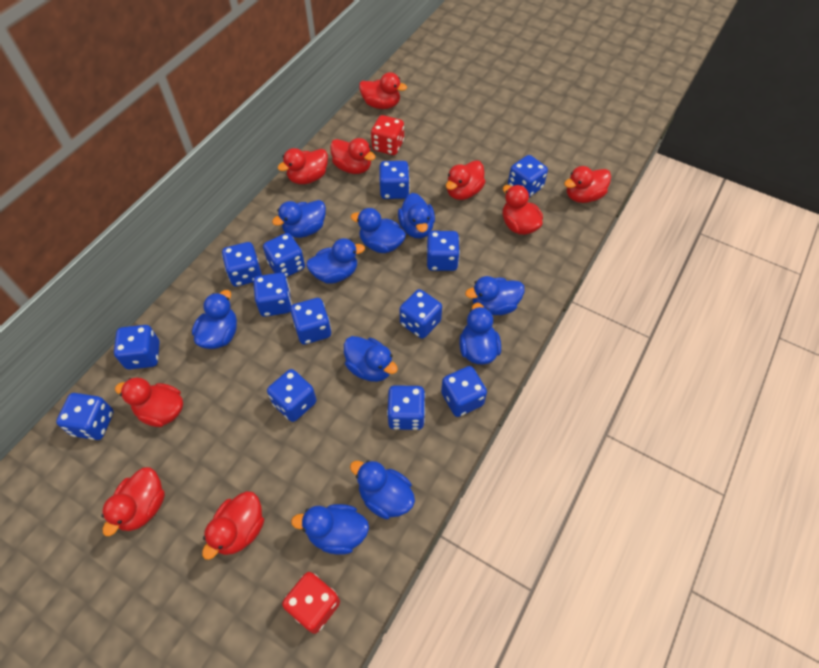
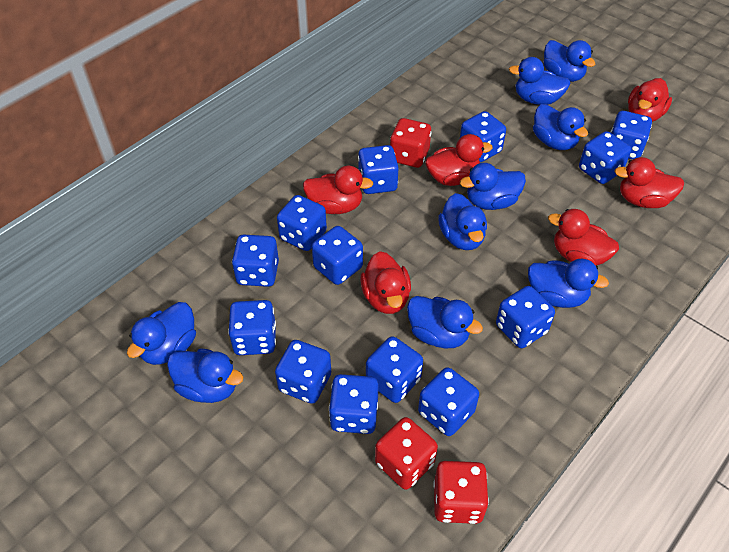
blue duck: [192,290,237,349] [272,200,326,238] [291,504,369,555] [306,238,365,284] [344,336,398,382] [350,460,415,519] [351,208,406,253] [398,193,435,238] [459,303,501,365] [465,276,525,315] = 10 -> [127,302,196,365] [167,348,243,403] [407,296,483,349] [438,193,487,250] [460,163,526,210] [509,57,570,105] [528,259,609,308] [533,104,588,150] [543,40,595,82] = 9
red dice: [282,572,340,634] [371,115,404,155] = 2 -> [375,417,438,490] [390,118,431,168] [433,461,489,524] = 3
red duck: [101,467,165,536] [115,378,183,427] [202,491,264,560] [277,148,328,184] [330,138,376,174] [359,72,407,109] [446,160,485,200] [503,185,543,235] [564,166,611,203] = 9 -> [303,166,373,214] [360,251,411,314] [425,134,493,186] [548,209,619,266] [614,157,684,208] [628,78,672,122] = 6

